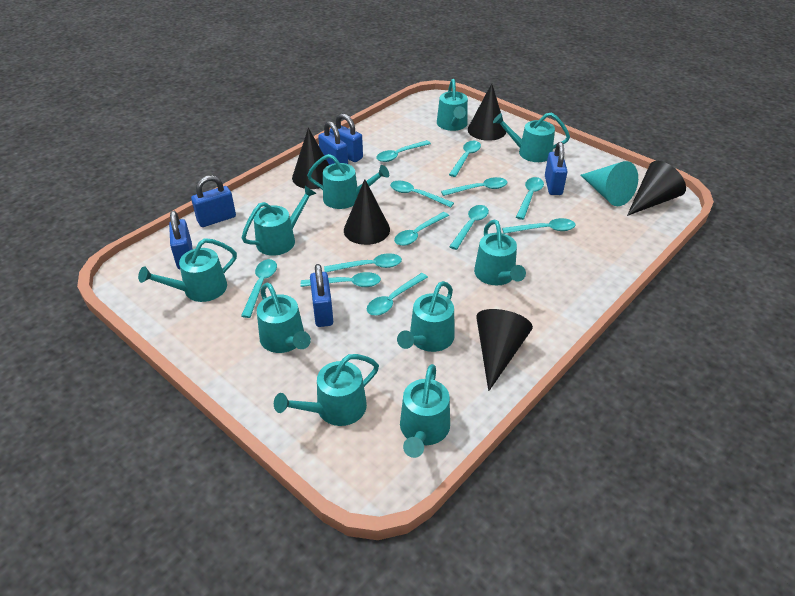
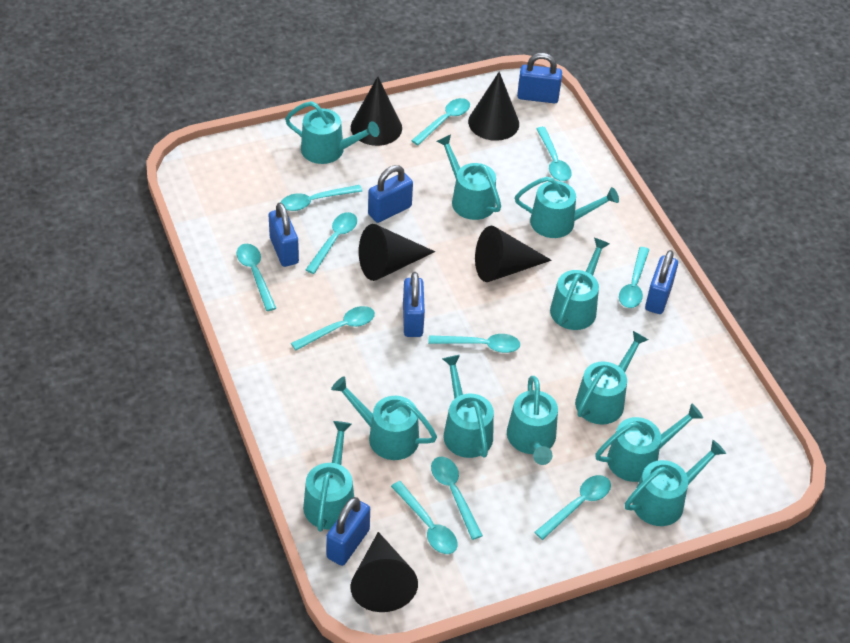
turquoise cone: [581,161,638,206] = 1 -> none = 0
turquoise spoon: [241,259,277,318] [301,272,381,287] [324,253,402,272] [367,273,428,316] [376,140,431,162] [390,181,454,208] [394,212,449,246] [441,177,508,196] [449,141,481,177] [449,205,489,250] [502,218,576,234] [516,177,544,220] = 12 -> [236,244,276,311] [281,185,362,211] [291,306,375,351] [306,212,357,274] [391,481,458,554] [411,98,470,145] [428,334,520,353] [431,457,483,540] [535,475,611,540] [536,127,572,181] [619,247,649,308] = 11
turquoise watering can: [138,238,237,302] [242,186,317,256] [257,282,311,353] [274,354,379,426] [307,154,389,209] [397,281,455,352] [400,364,450,458] [437,79,468,131] [474,219,526,285] [493,112,570,162] = 10 -> [285,101,379,164] [303,421,354,532] [331,376,437,460] [437,134,501,220] [442,355,494,458] [507,376,558,465] [515,176,619,238] [550,238,610,330] [575,331,648,425] [595,403,703,482] [625,440,726,526] = 11

